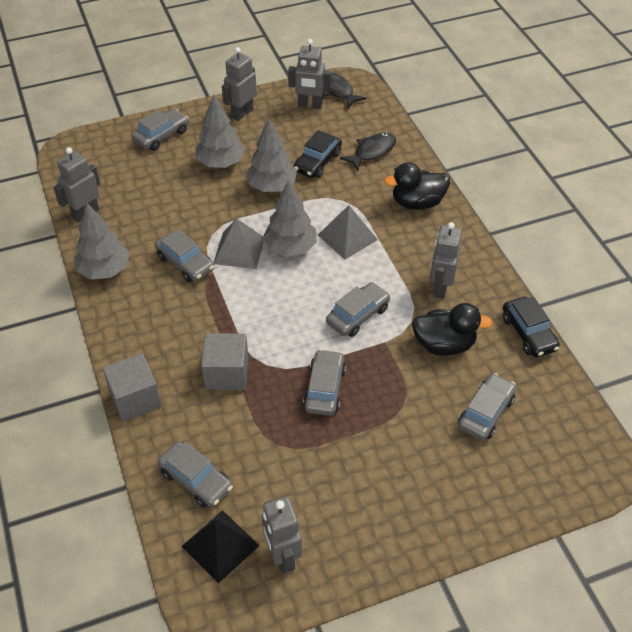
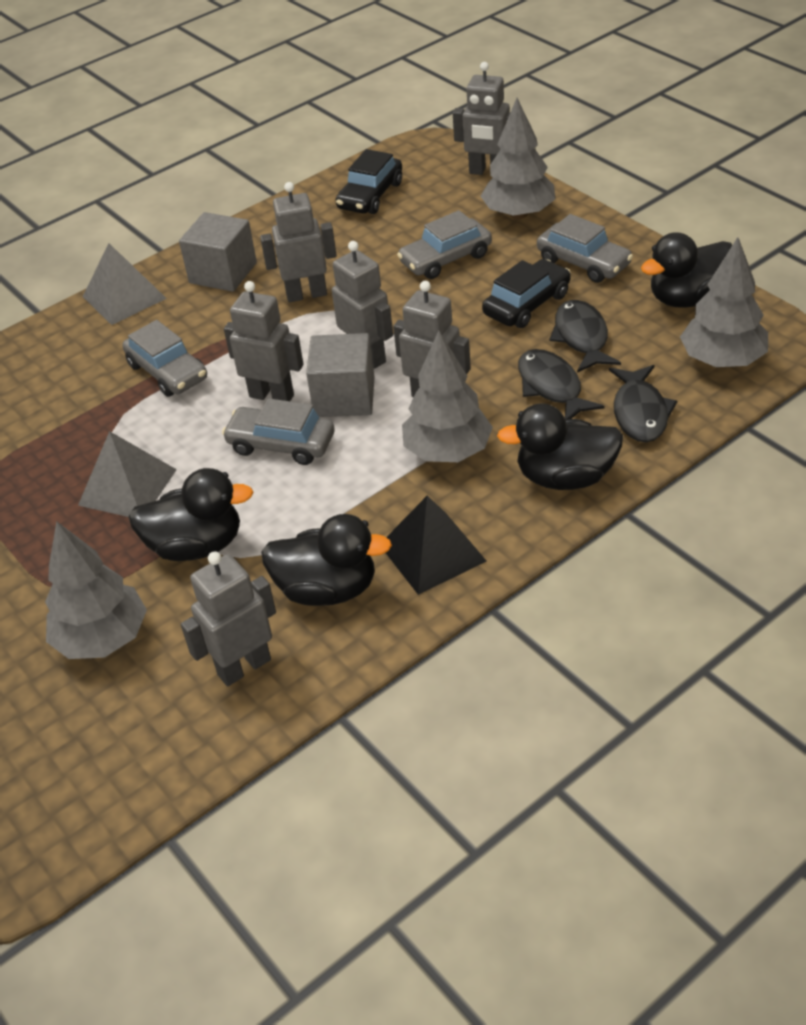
black duck: [384,162,450,210] [412,303,493,356] = 2 -> [128,468,253,561] [261,514,392,606] [497,403,623,490] [641,232,732,308] = 4
black fish: [323,73,367,108] [340,133,396,171] = 2 -> [518,349,605,419] [549,300,621,373] [609,365,677,442] = 3
grey car: [131,109,189,151] [155,229,214,282] [157,442,233,508] [303,349,346,416] [326,282,390,337] [458,373,516,441] = 6 -> [122,320,207,397] [222,398,335,465] [397,210,492,279] [537,214,633,283] = 4
grey robot: [53,147,100,223] [222,47,257,121] [262,497,302,574] [288,39,331,109] [430,222,462,299] = 5 -> [181,551,276,686] [224,281,303,401] [260,182,337,302] [332,241,393,369] [393,281,471,398] [453,62,510,175] = 6

